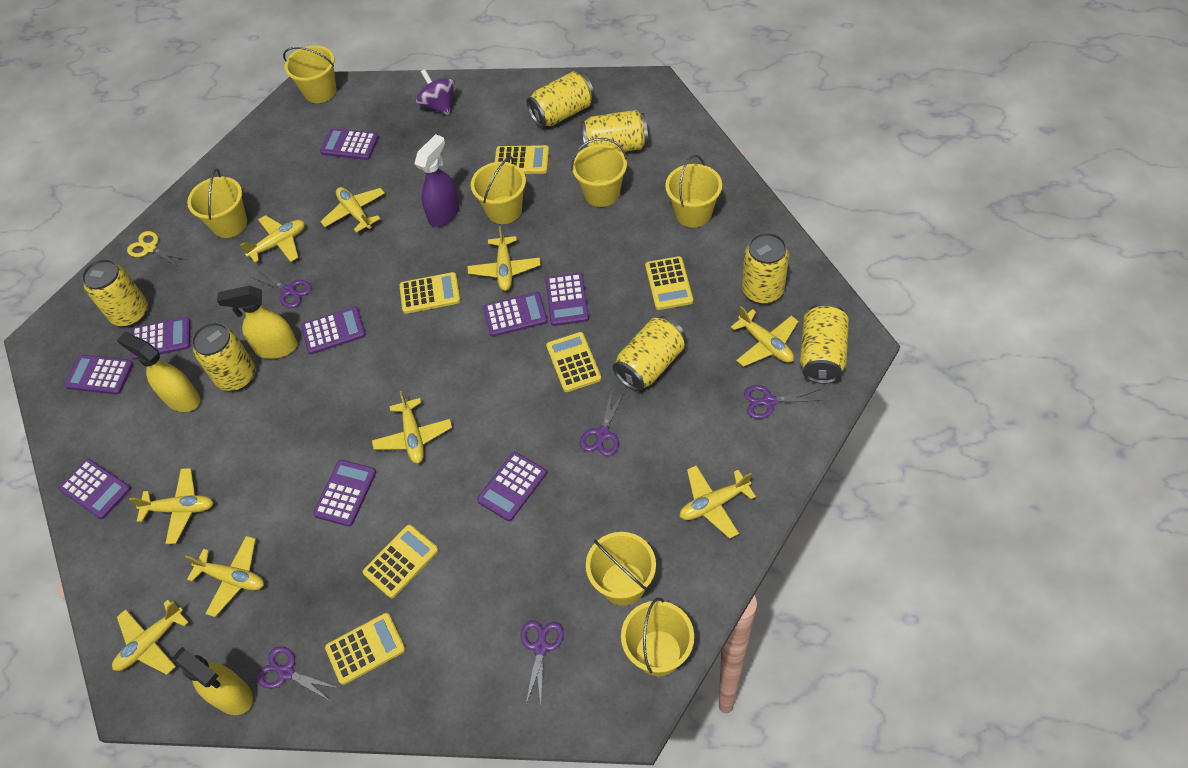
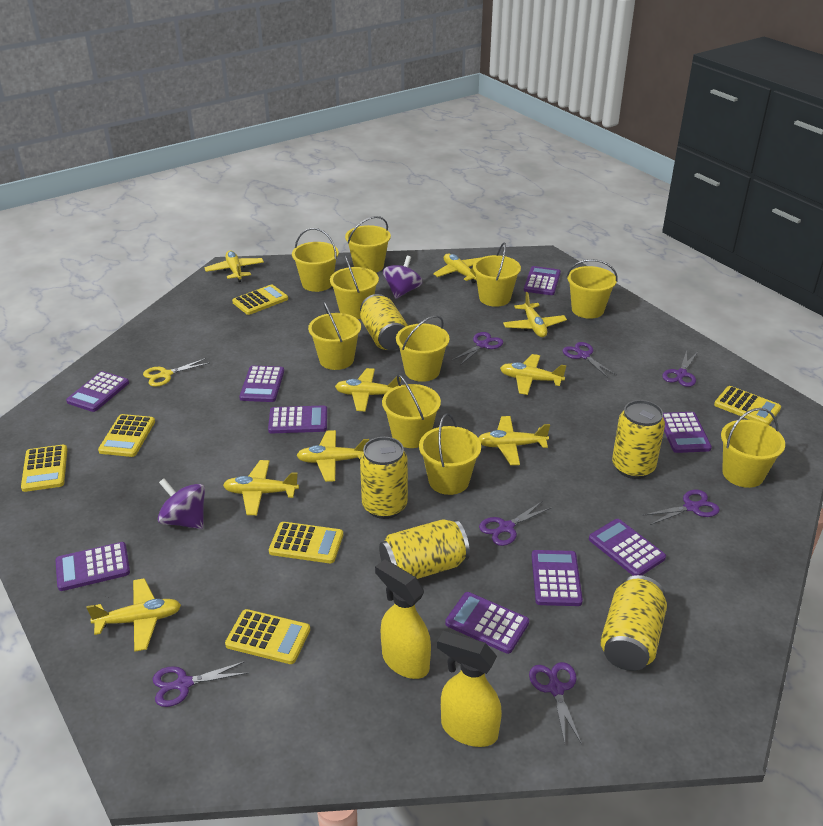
purple scissors: [249,268,312,308] [256,646,338,702] [521,620,564,704] [580,390,624,456] [744,385,823,419] = 5 -> [153,661,248,707] [451,332,503,365] [479,501,552,546] [529,662,582,744] [563,342,616,378] [644,490,720,525] [662,350,697,387] = 7
purple spinning top: [416,69,455,115] = 1 -> [158,479,205,529] [383,256,423,299] = 2
purple spray bottle: [415,134,459,227] = 1 -> none = 0
yellow bucket: [187,168,247,238] [283,45,336,103] [471,156,526,224] [571,138,627,207] [586,532,656,606] [621,598,694,676] [665,155,722,228] = 7 -> [292,228,339,292] [308,301,361,370] [330,255,379,319] [345,216,391,273] [382,374,441,448] [396,315,450,382] [419,413,481,495] [473,243,521,307] [567,259,618,319] [721,408,785,488] = 10
yellow can: [82,259,148,327] [192,322,255,391] [527,71,594,128] [581,110,648,152] [613,316,686,391] [742,232,789,304] [800,303,849,384] = 7 -> [360,294,408,350] [360,437,408,519] [379,519,470,579] [600,575,667,671] [612,400,665,479] = 5
yellow spray bottle: [117,332,200,412] [172,647,253,715] [217,286,298,359] = 3 -> [375,559,431,679] [437,631,502,747] = 2

